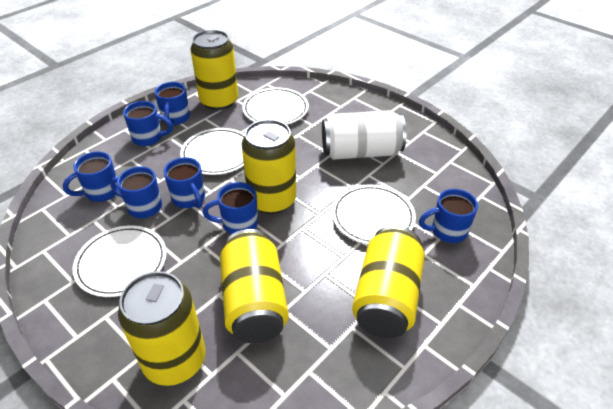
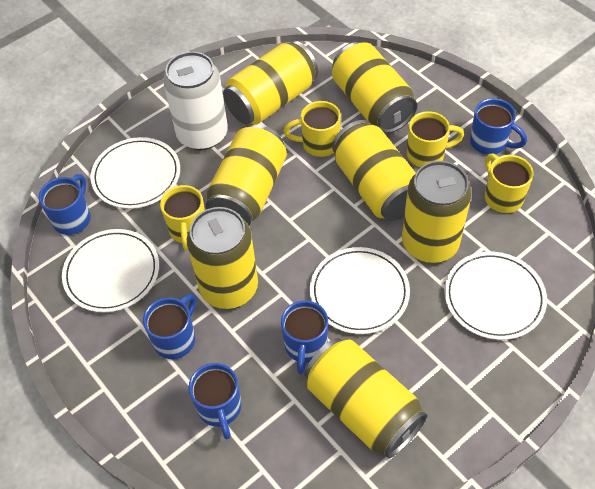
blue mug: [63,152,119,202] [110,167,162,218] [123,101,173,146] [154,82,190,125] [164,157,205,208] [202,182,258,234] [419,189,478,243] = 7 -> [39,174,91,235] [143,294,196,359] [189,363,242,439] [281,300,328,375] [470,98,527,155] = 5
yellow can: [118,271,206,386] [190,30,238,110] [220,229,289,343] [242,119,296,214] [352,226,425,338] = 5 -> [187,207,258,309] [206,125,287,225] [223,41,318,125] [304,338,427,458] [332,42,417,133] [332,120,416,221] [402,161,472,263] = 7
yellow mug: none = 0 -> [160,185,205,251] [284,101,341,157] [407,111,464,167] [485,154,534,213] = 4

